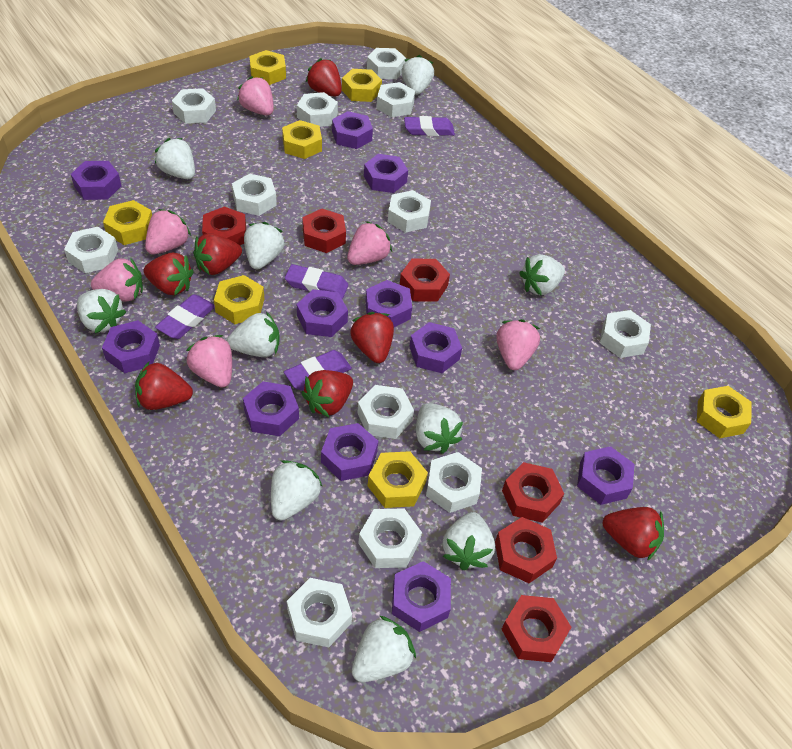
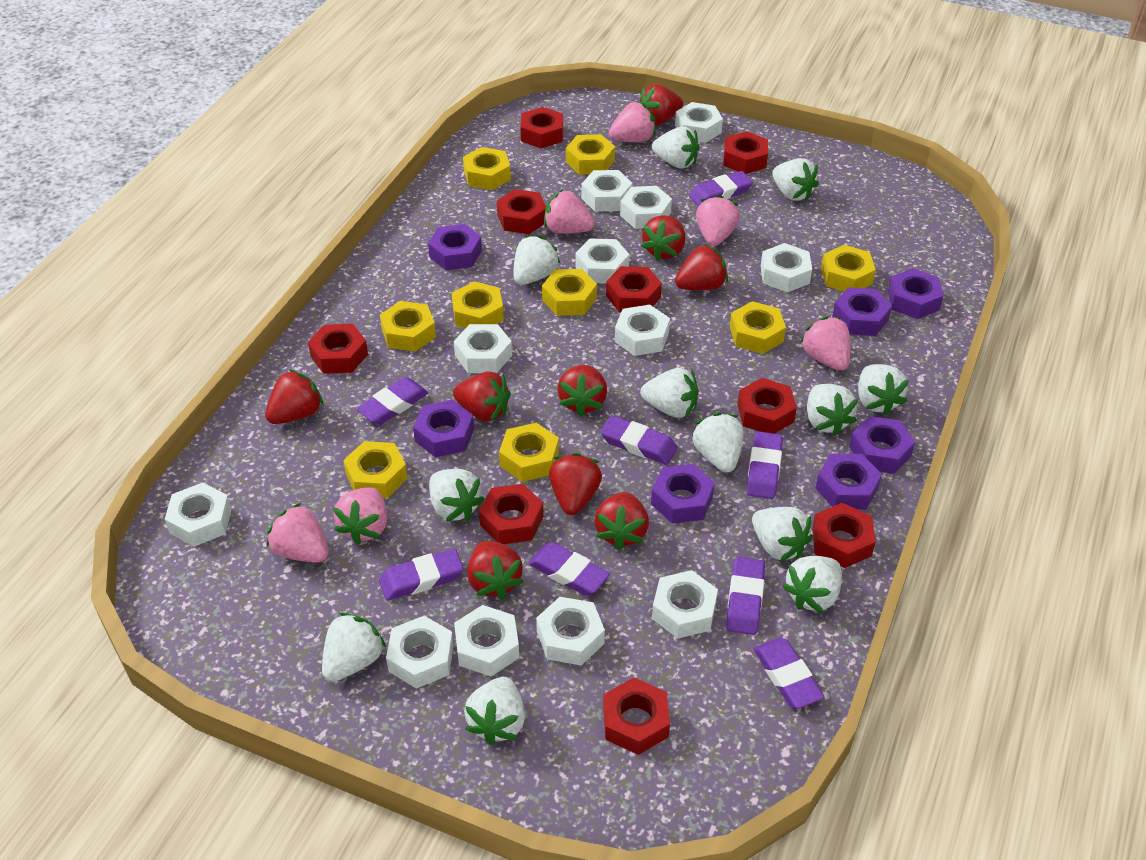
purple eraser: [155,294,215,339] [284,350,352,391] [285,264,348,299] [404,116,455,136] = 4 -> [356,377,428,425] [379,549,464,601] [528,542,610,596] [600,416,678,465] [689,171,753,207] [726,557,765,635] [746,431,783,499] [754,638,824,709] = 8
purple nut: [71,161,121,200] [102,320,160,374] [243,381,299,436] [297,289,348,337] [321,423,378,481] [332,111,373,149] [364,154,408,193] [366,280,412,327] [392,561,451,632] [409,322,462,373] [577,446,635,505] = 11 -> [413,400,474,457] [428,224,482,270] [651,464,715,524] [815,454,882,510] [832,287,892,336] [849,416,915,474] [888,268,943,319] = 7
red nut: [202,206,246,245] [302,209,346,253] [400,258,450,302] [495,517,557,583] [501,595,571,662] [502,462,564,523] = 6 -> [308,324,368,374] [479,484,544,544] [497,189,546,234] [520,107,563,149] [603,678,670,755] [606,266,662,312] [723,131,768,174] [737,378,797,434] [812,503,876,568] = 9
red strawberry: [135,362,193,410] [144,253,194,295] [193,233,242,275] [302,370,353,417] [306,58,342,97] [350,312,394,363] [603,507,664,561] = 7 -> [265,369,324,424] [453,371,511,422] [468,541,524,600] [549,453,602,515] [557,365,607,417] [594,492,649,550] [640,84,683,125] [641,215,685,261] [675,244,728,290] = 9
white strawberry: [77,289,126,333] [155,138,195,179] [227,311,280,357] [244,222,284,269] [271,460,323,521] [352,616,416,682] [401,55,434,95] [416,403,463,454] [443,512,495,570] [519,254,565,295] = 10 -> [322,612,386,682] [429,469,485,521] [464,677,525,745] [513,235,561,285] [640,368,698,418] [652,126,700,168] [692,413,743,473] [752,507,813,561] [772,158,819,201] [782,556,842,613] [807,384,858,436] [858,364,909,416] = 12
yellow nut: [103,200,152,245] [214,275,264,324] [249,50,286,85] [282,120,322,159] [342,69,382,102] [368,451,428,508] [697,386,752,438] = 7 -> [343,441,408,498] [380,301,436,352] [452,281,504,328] [463,147,511,190] [499,423,559,482] [542,269,597,316] [566,134,615,175] [730,301,786,354] [821,245,876,292] = 9

